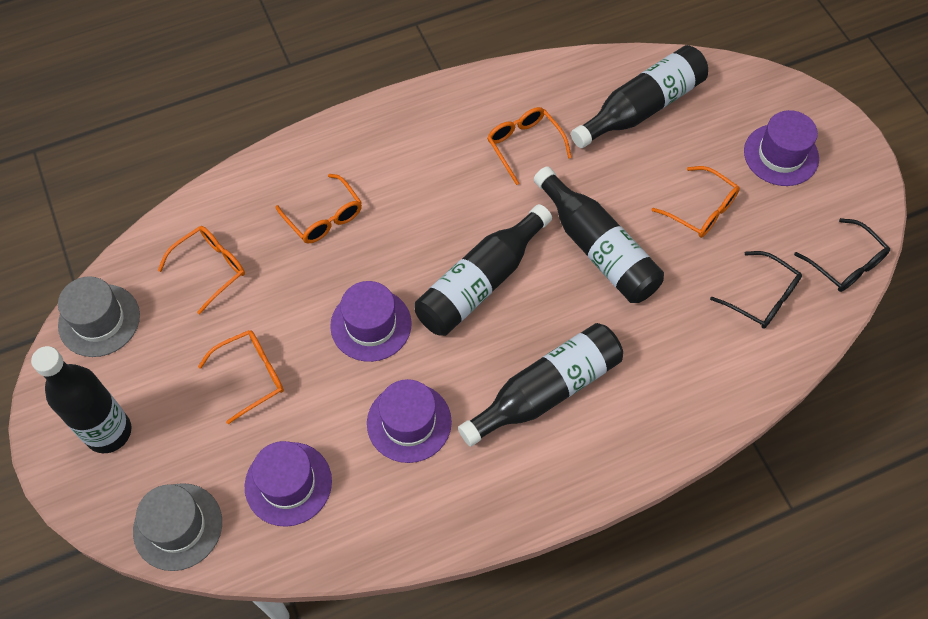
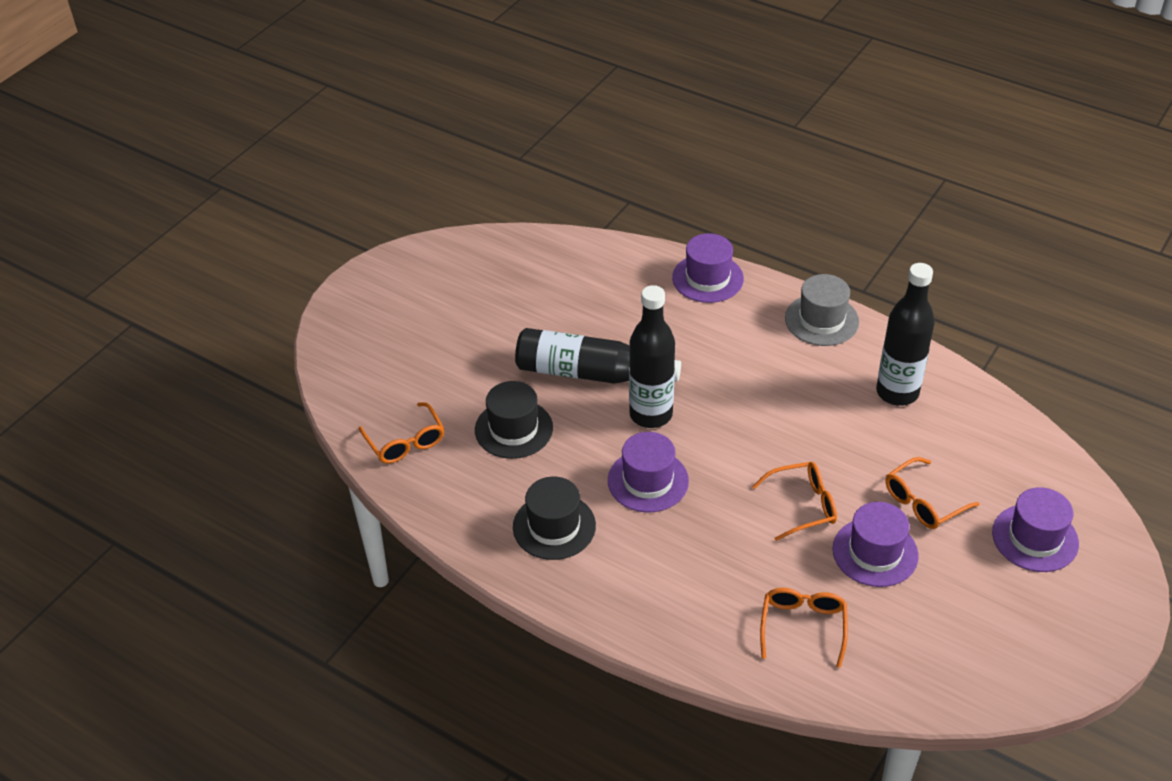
black bottle: [31,346,131,453] [415,204,552,336] [458,323,623,447] [534,166,664,303] [571,45,708,148] = 5 -> [515,328,681,383] [629,285,675,428] [876,263,935,406] = 3
black glasses: [710,251,802,329] [794,218,890,292] = 2 -> none = 0
black hat: none = 0 -> [475,381,553,459] [513,477,596,560] = 2
grey hat: [58,276,140,357] [133,483,222,571] = 2 -> [785,274,859,346] = 1
orange glasses: [158,226,245,314] [198,330,284,424] [275,174,362,243] [487,107,572,185] [652,166,740,238] = 5 -> [359,402,444,464] [752,462,837,541] [760,588,848,668] [886,457,979,529] = 4

